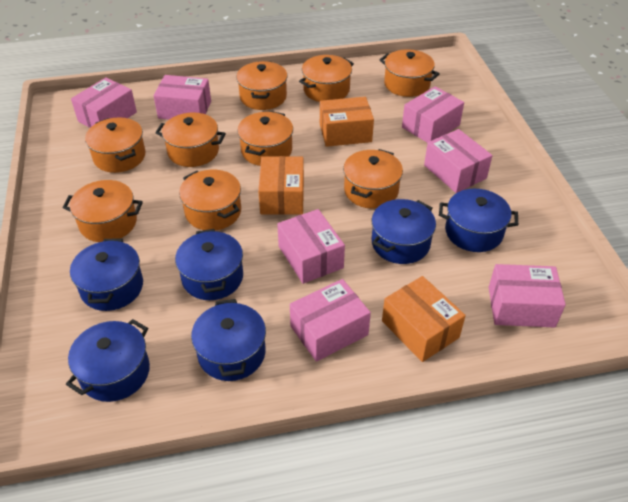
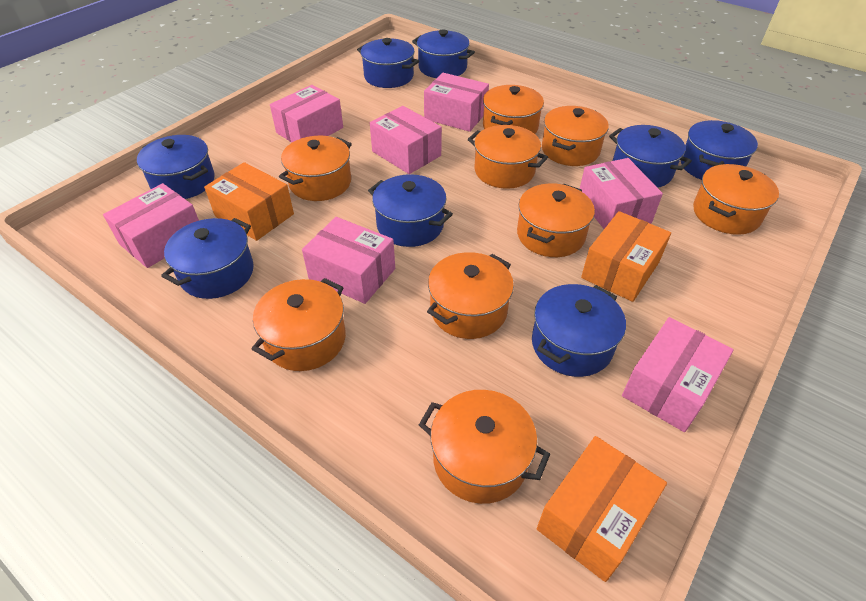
blue pot: [66,319,150,402] [70,238,143,311] [175,229,243,300] [191,299,266,381] [371,199,436,264] [439,189,518,252] = 6 -> [137,135,215,199] [161,218,254,299] [357,38,419,88] [368,174,453,247] [412,29,475,78] [532,284,626,377] [609,125,692,188] [681,120,758,180] = 8

